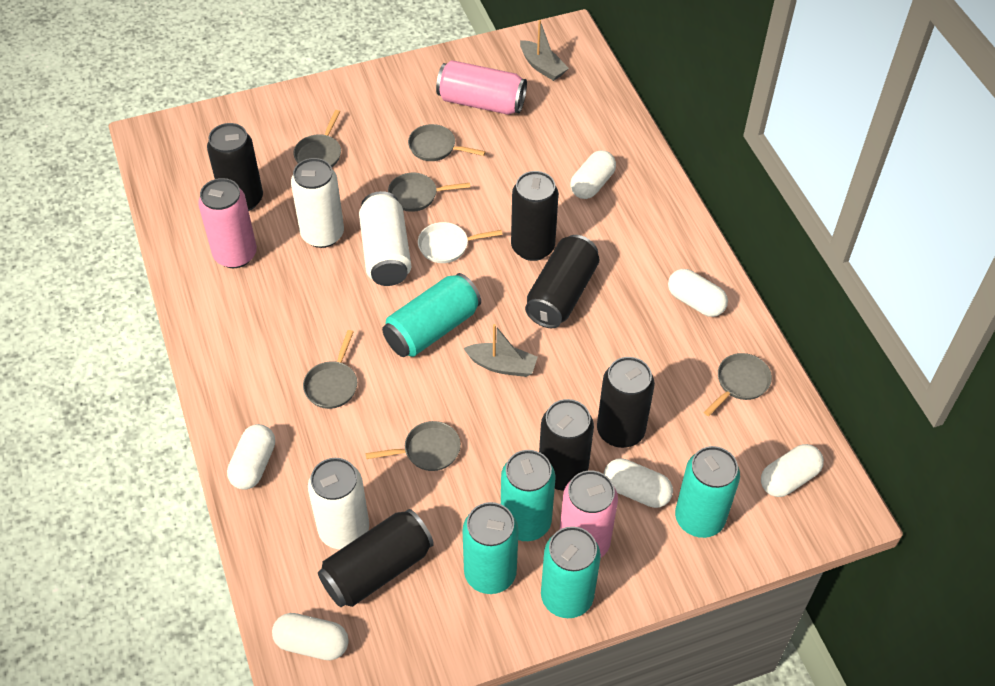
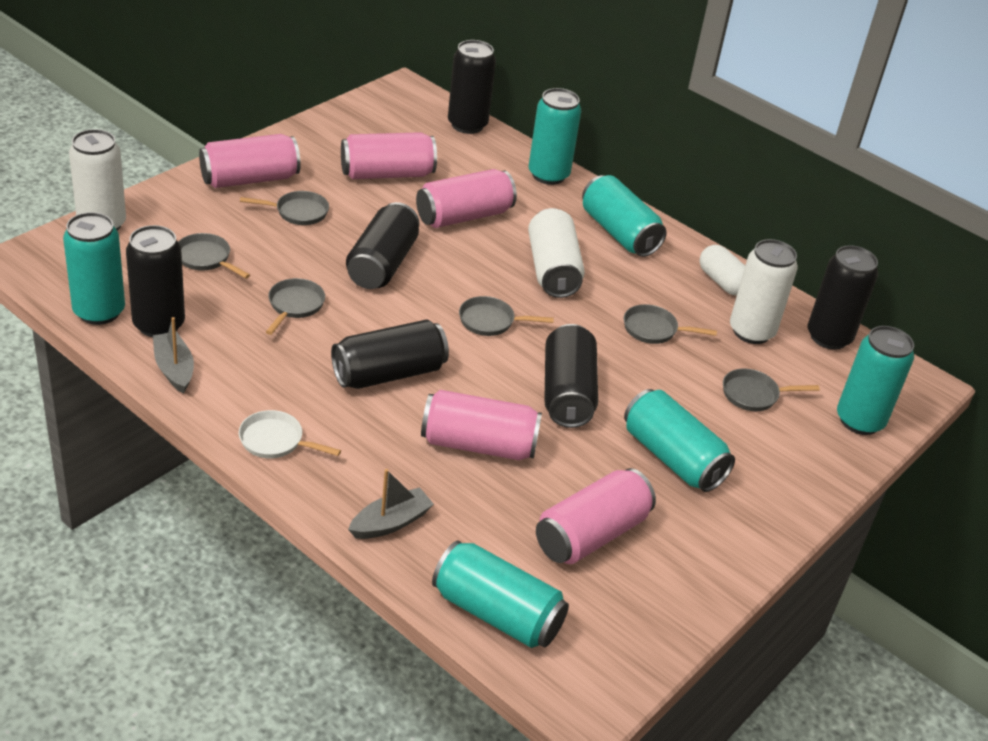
pink can: [198,178,257,268] [436,60,527,115] [560,471,618,558] = 3 -> [199,134,301,188] [341,132,437,179] [416,169,517,228] [421,390,542,460] [536,468,656,564] = 5
turquoise can: [382,273,481,357] [462,502,519,594] [501,450,555,541] [541,526,601,618] [675,446,740,538] = 5 -> [63,212,125,325] [432,541,569,648] [529,88,581,185] [582,175,666,257] [624,389,735,492] [837,326,914,435] = 6
white capsule: [227,424,275,490] [272,613,349,660] [570,150,616,199] [604,458,673,508] [668,269,728,317] [761,444,824,497] = 6 -> [699,245,745,296] = 1

